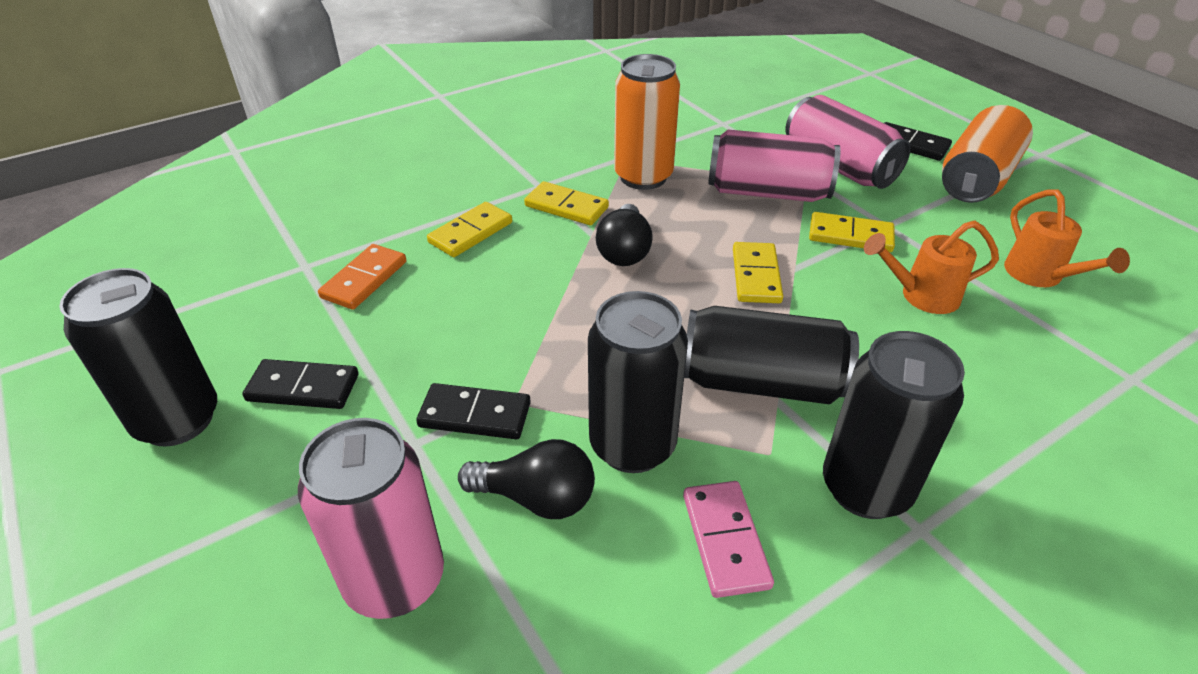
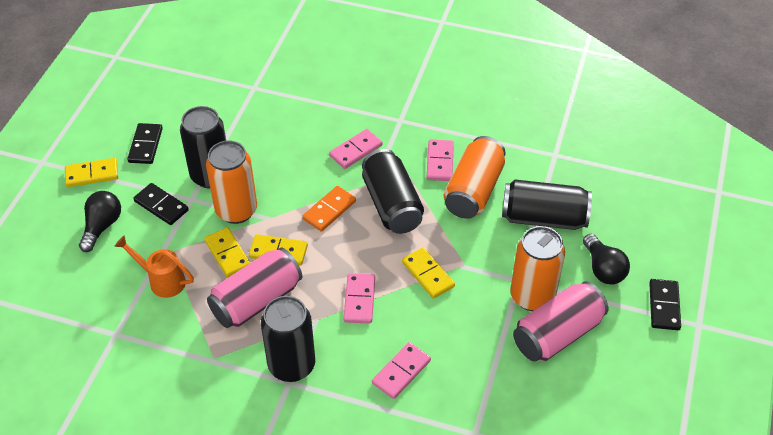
orange can: [614,54,680,190] [942,105,1033,203] = 2 -> [206,141,257,224] [444,136,506,219] [510,226,565,311] = 3
orange watering can: [864,221,999,314] [1004,189,1130,287] = 2 -> [114,235,194,298] = 1
pink can: [298,418,444,619] [708,130,840,202] [785,95,911,189] = 3 -> [207,247,302,328] [513,281,608,362] = 2
pink domino: [683,481,774,598] = 1 -> [329,129,383,169] [343,273,375,324] [372,342,431,399] [427,139,454,181] = 4

